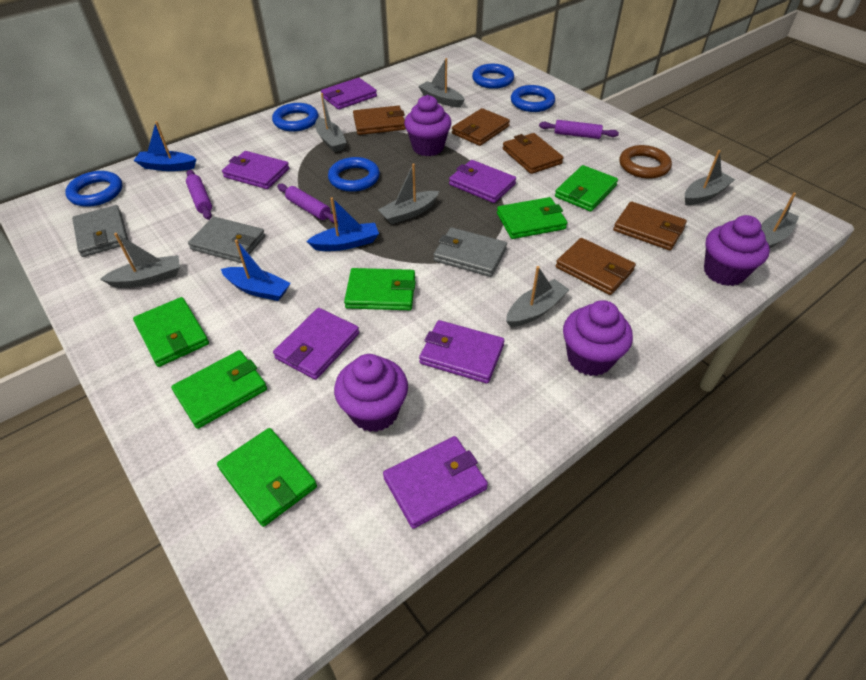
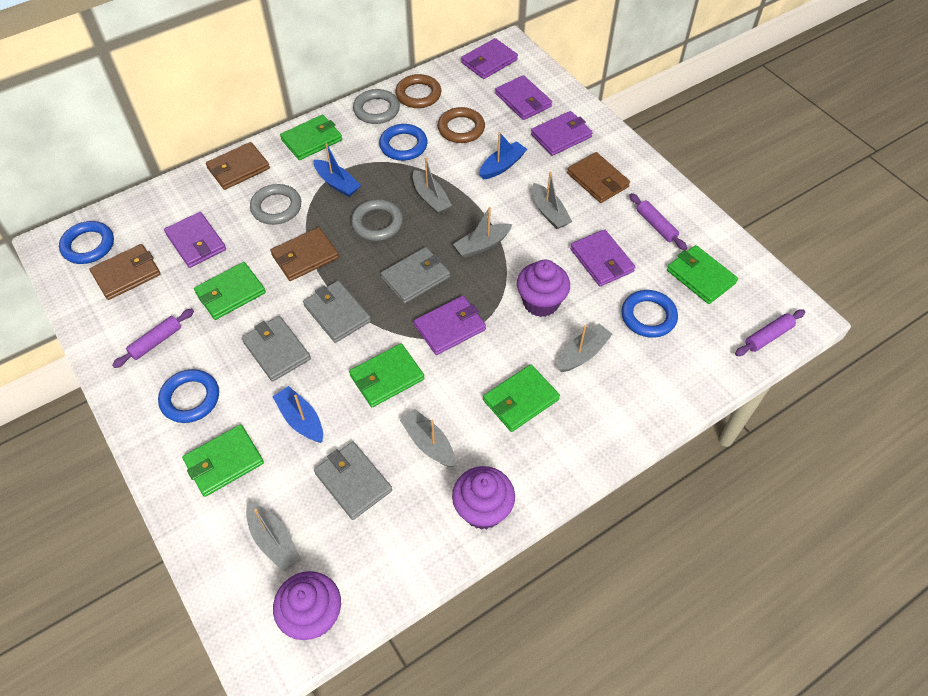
blue ring: [65,171,122,207] [272,103,319,131] [328,157,380,192] [472,64,514,89] [511,85,555,112] = 5 -> [59,221,114,264] [158,369,219,423] [379,124,427,161] [621,290,678,338] = 4
brown ring: [620,145,672,179] = 1 -> [395,74,441,108] [438,107,485,143] = 2
brown wallet: [353,105,406,135] [452,108,510,146] [503,133,564,174] [556,238,636,295] [613,201,687,250] = 5 -> [90,244,161,300] [206,142,270,190] [270,227,339,281] [567,152,630,203] = 4
grey boat: [100,233,180,288] [316,93,347,152] [378,163,439,224] [418,58,465,108] [506,266,570,327] [685,150,735,205] [761,192,799,248] = 7 -> [246,503,300,570] [400,409,455,467] [413,157,452,214] [453,207,513,258] [532,172,572,229] [558,324,613,372] = 6
grey ring: none = 0 -> [250,184,301,225] [351,199,403,241] [353,89,400,124] = 3
grey wallet: [72,205,129,257] [188,217,265,263] [433,227,507,277] = 3 -> [241,316,311,382] [303,280,371,343] [314,442,392,520] [381,247,450,304] = 4
purple cupcake: [334,354,408,432] [404,95,452,156] [563,300,633,376] [704,215,770,286] = 4 -> [273,571,341,640] [452,466,515,530] [517,260,570,317] = 3

